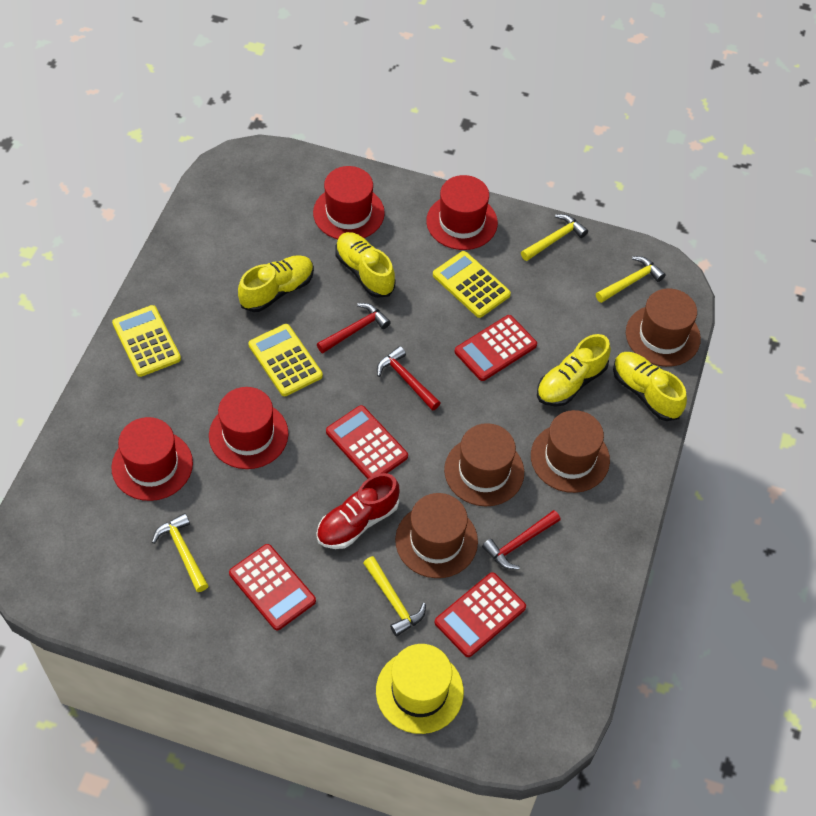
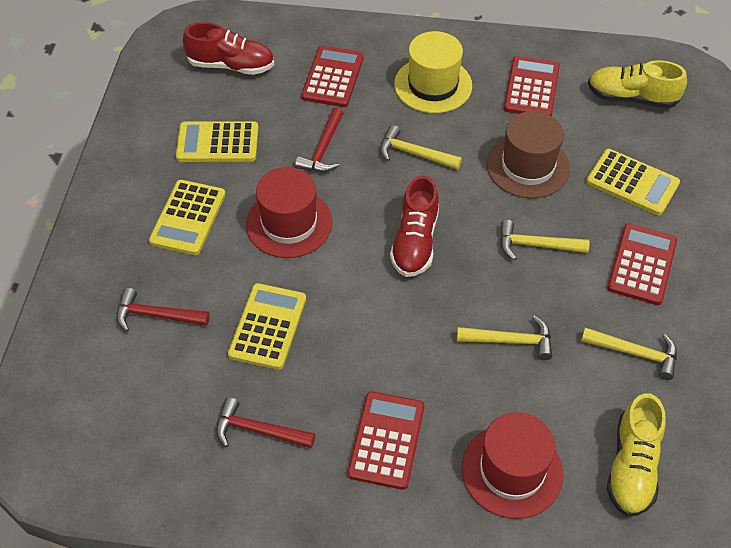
brown hat: [395,493,478,578] [444,423,524,506] [531,410,610,493] [626,288,701,367] = 4 -> [487,111,570,198] = 1
red hat: [111,417,193,501] [209,387,288,469] [313,166,385,239] [426,175,498,250] = 4 -> [246,167,333,258] [462,412,563,519] = 2
red shoe: [316,473,399,549] = 1 -> [183,22,274,75] [390,175,439,277] = 2
yellow calculator: [112,305,181,377] [248,324,323,396] [433,251,511,318] = 3 -> [149,180,226,255] [176,121,258,162] [228,283,306,370] [586,149,680,215] = 4
yellow shoe: [238,255,314,312] [335,232,395,298] [537,334,611,407] [613,352,687,421] = 4 -> [588,60,687,108] [607,393,666,516] = 2

